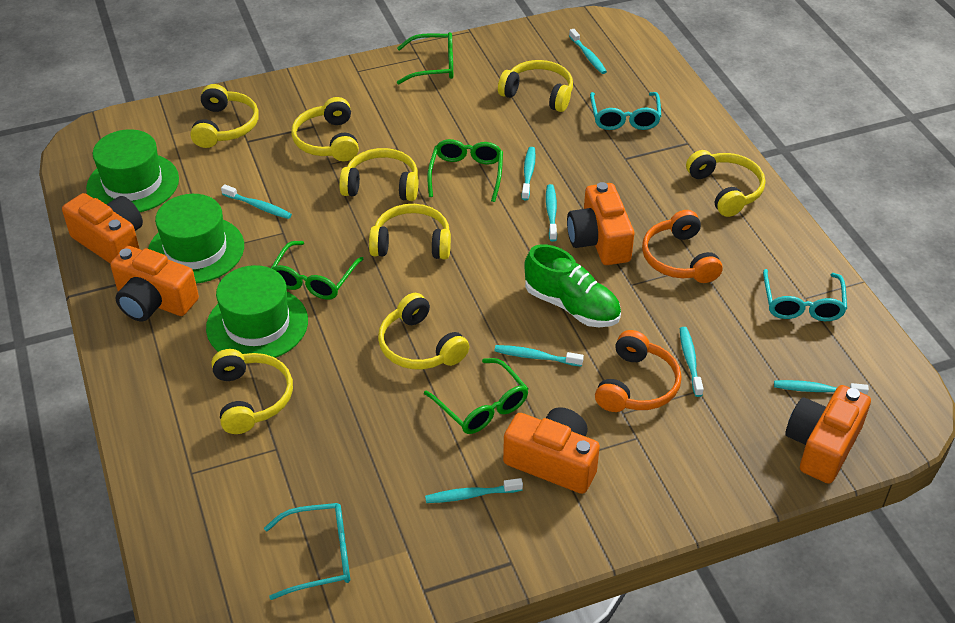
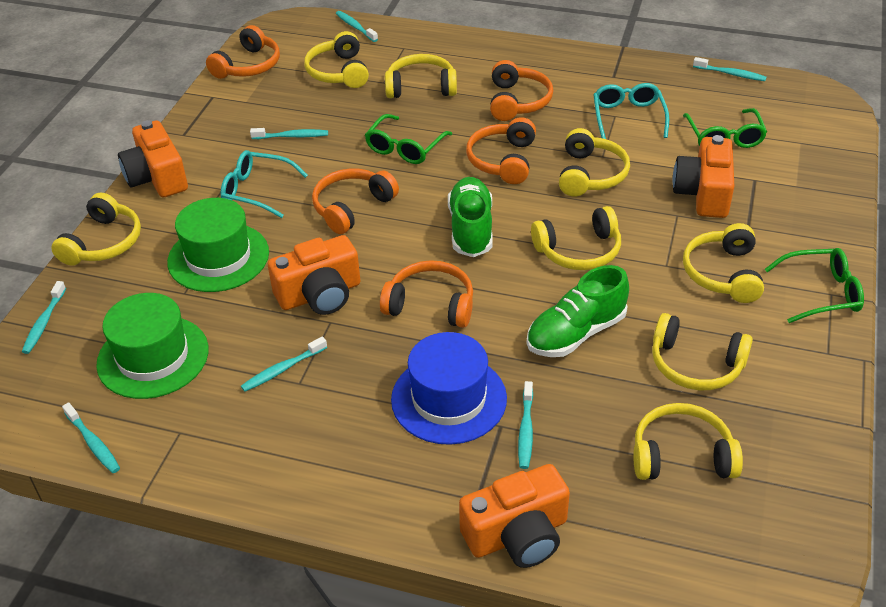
blue hat: none = 0 -> [391,332,507,445] = 1
green glasses: [271,241,364,300] [397,32,453,84] [424,358,529,434] [427,139,503,202] = 4 -> [365,114,452,164] [683,108,767,148] [765,248,864,323] = 3
green hat: [86,129,179,212] [148,194,244,283] [206,265,308,358] = 3 -> [96,293,209,399] [167,198,269,292] = 2
green shoe: [524,244,621,327] = 1 -> [448,177,493,257] [527,265,629,357] = 2
orange camera: [62,193,143,264] [110,246,199,322] [503,407,600,494] [567,182,634,265] [786,385,871,484] = 5 -> [118,120,188,197] [268,235,360,315] [459,464,570,568] [673,135,734,218] = 4
orange headphones: [595,330,682,412] [642,210,723,283] = 2 -> [206,25,280,79] [312,168,399,234] [380,260,473,328] [466,117,536,184] [490,60,553,121] = 5
turquoise glasses: [264,503,350,600] [590,92,661,130] [763,269,847,321] = 3 -> [221,150,308,218] [593,83,669,139] = 2
turquoise toothbrush: [221,184,292,219] [425,478,523,503] [494,345,584,367] [522,147,536,200] [546,184,557,241] [569,29,607,74] [680,327,704,397] [774,380,869,395] = 8 -> [22,281,66,354] [62,402,120,473] [241,336,327,392] [250,128,328,139] [336,11,378,42] [518,381,533,469] [693,57,767,81] = 7

